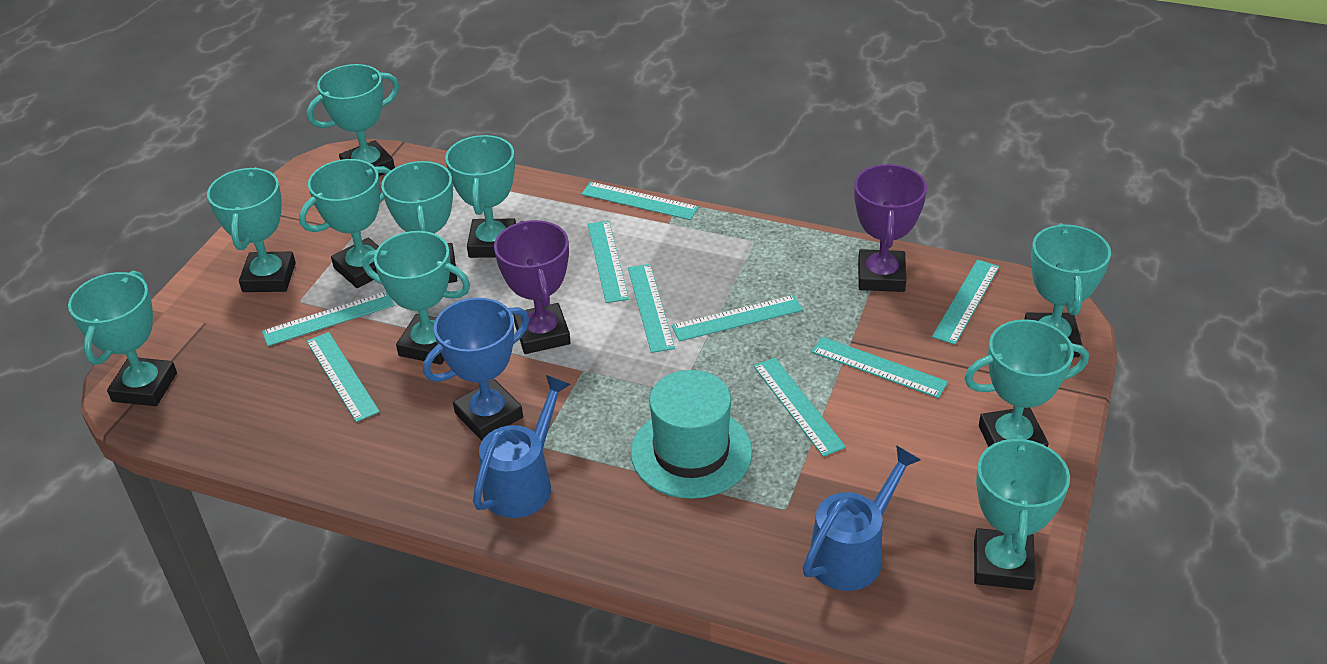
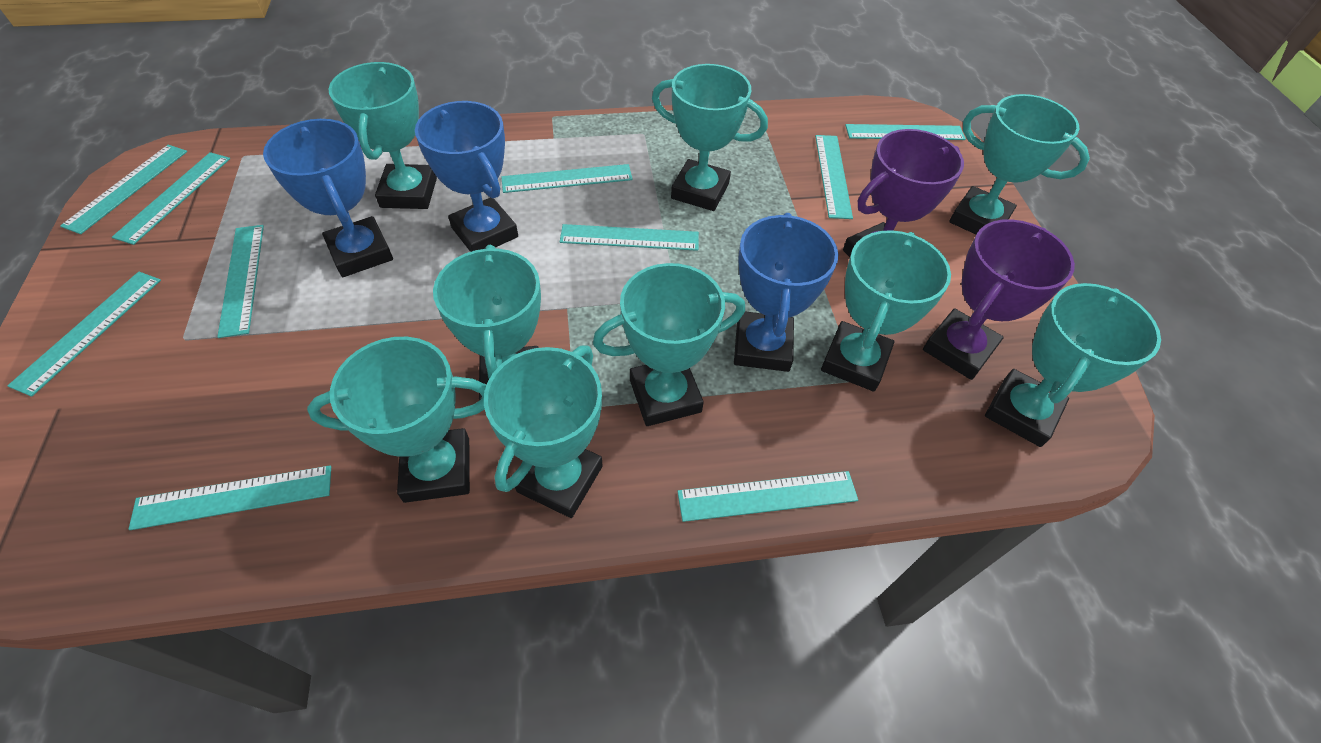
blue trophy: [423,298,529,440] = 1 -> [263,119,393,277] [415,101,518,252] [734,213,838,372] = 3
blue watering can: [473,375,571,518] [803,445,921,591] = 2 -> none = 0
turquoise hat: [631,370,752,499] = 1 -> none = 0
turquoise ruler: [262,291,394,346] [306,332,380,422] [582,182,699,220] [588,221,629,303] [628,264,675,353] [672,295,803,341] [754,358,846,457] [811,337,948,398] [932,260,999,345] = 9 -> [7,272,161,397] [60,145,187,234] [112,152,230,245] [129,466,331,530] [217,225,264,338] [501,164,633,193] [560,224,699,251] [677,471,858,522] [815,135,853,219] [845,124,966,140] = 10
turquoise trophy: [68,271,177,406] [207,167,296,292] [299,159,391,288] [307,64,399,176] [362,231,470,365] [381,161,457,283] [445,135,516,258] [964,319,1089,447] [974,435,1070,590] [1025,223,1111,357] = 10 -> [307,337,486,503] [329,62,437,209] [433,245,541,401] [484,346,603,518] [593,263,745,426] [652,64,768,211] [821,230,951,392] [949,94,1090,235] [985,283,1161,447] = 9

